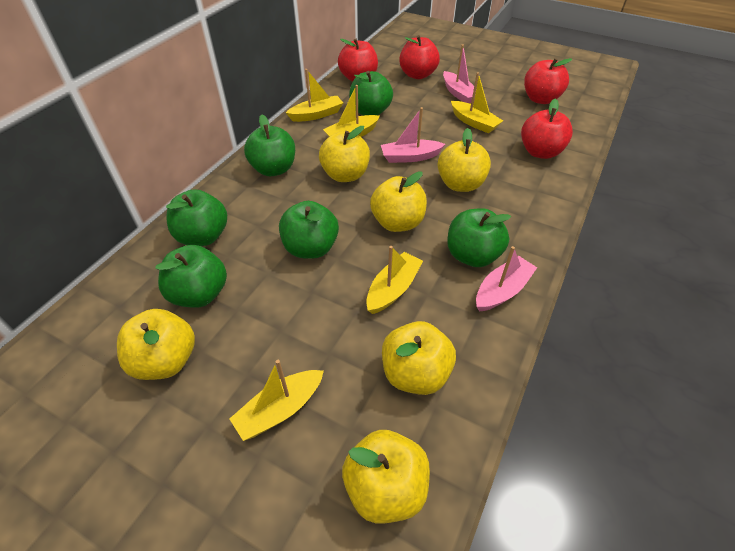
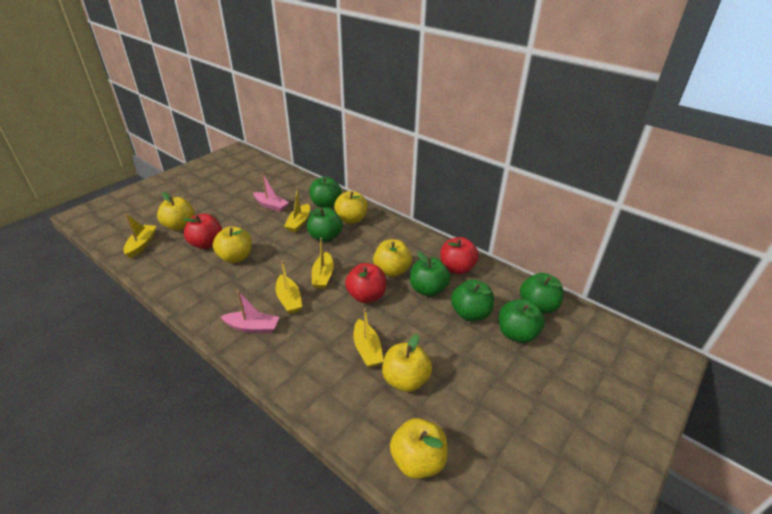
pink boat: [381,107,445,163] [443,45,475,103] [476,246,537,312] = 3 -> [220,290,279,333] [253,173,289,212] = 2
red apple: [338,39,378,82] [399,35,440,79] [521,98,573,159] [524,58,572,104] = 4 -> [183,214,222,249] [345,263,386,303] [440,237,479,274] = 3

